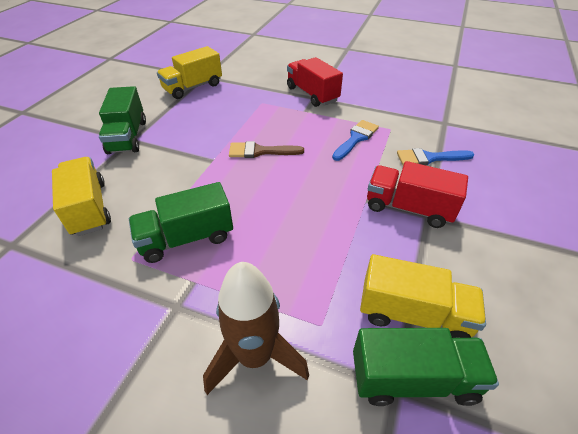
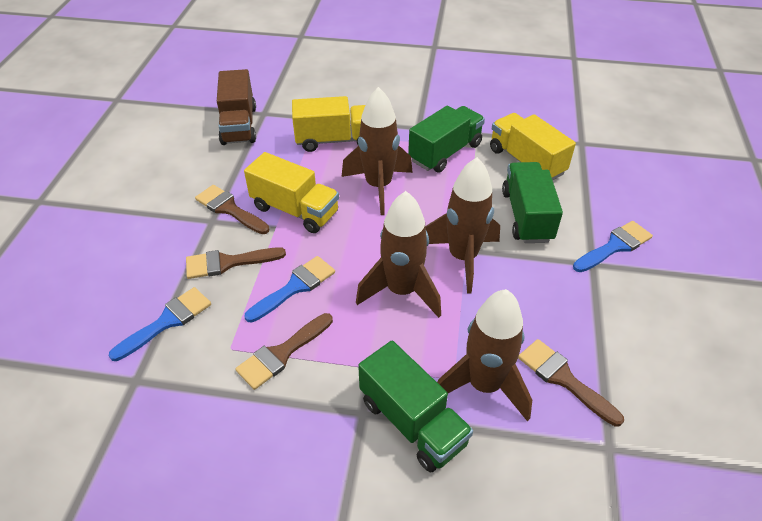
blue brush: [332,120,379,161] [397,148,475,166] = 2 -> [109,287,211,361] [245,256,335,322] [573,221,653,272] = 3
brown brush: [229,141,304,158] = 1 -> [186,247,286,279] [195,185,269,234] [235,313,333,390] [518,339,624,427] = 4
brown rocket: [203,262,309,395] = 1 -> [342,87,413,215] [356,191,441,318] [426,157,500,294] [437,289,532,421] = 4
brown truck: none = 0 -> [217,69,256,145] = 1
red truck: [287,57,343,107] [367,161,468,228] = 2 -> none = 0

